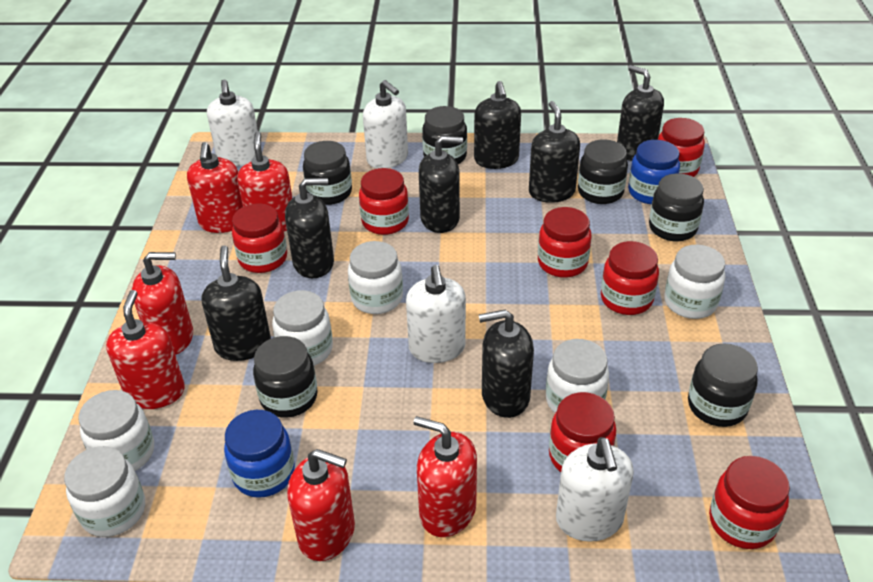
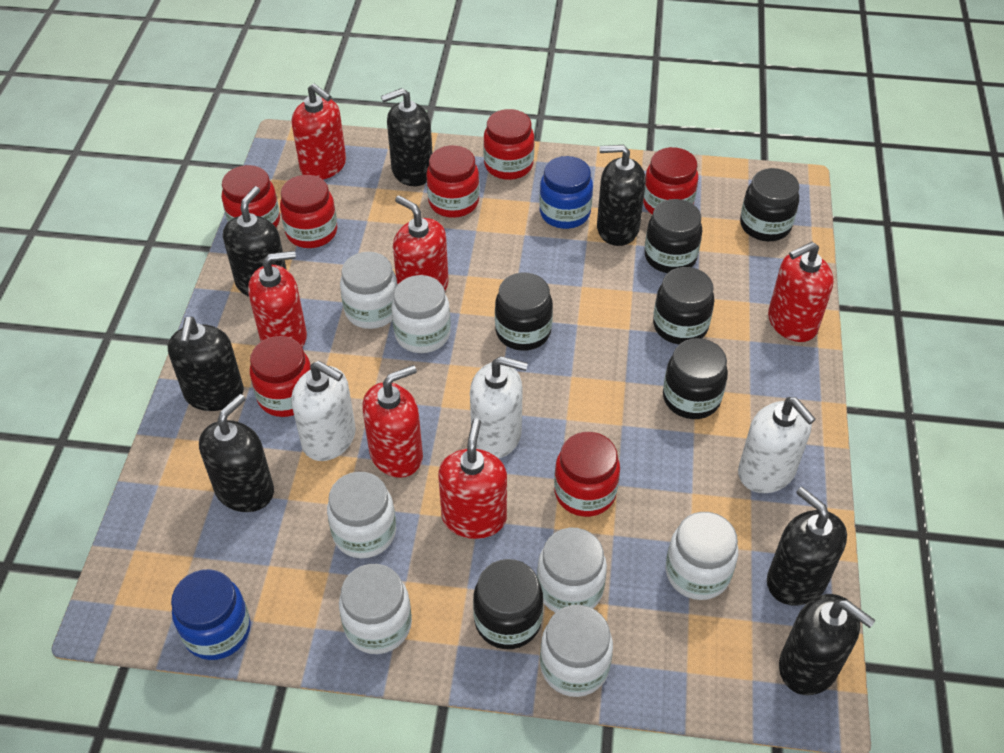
white jar: [64,446,145,537] [78,390,154,471] [272,290,333,366] [348,241,403,314] [546,339,609,413] [664,244,725,319] = 6 -> [327,472,396,558] [339,564,412,654] [340,252,398,329] [392,275,451,353] [537,528,607,613] [540,605,613,697] [666,512,738,600] = 7
white soap dispenser: [207,80,258,166] [363,80,408,169] [406,265,466,363] [556,437,634,542] = 4 -> [291,361,356,461] [470,356,528,458] [738,397,816,493] = 3

